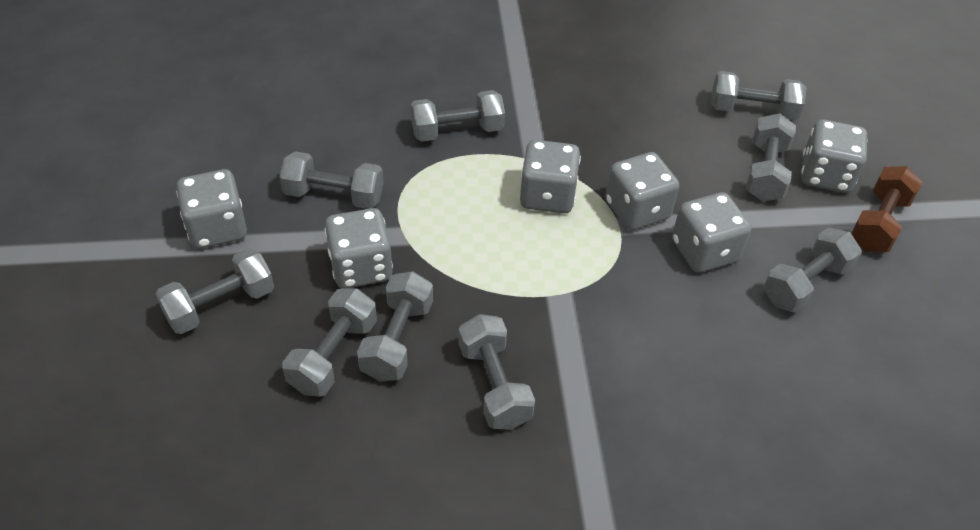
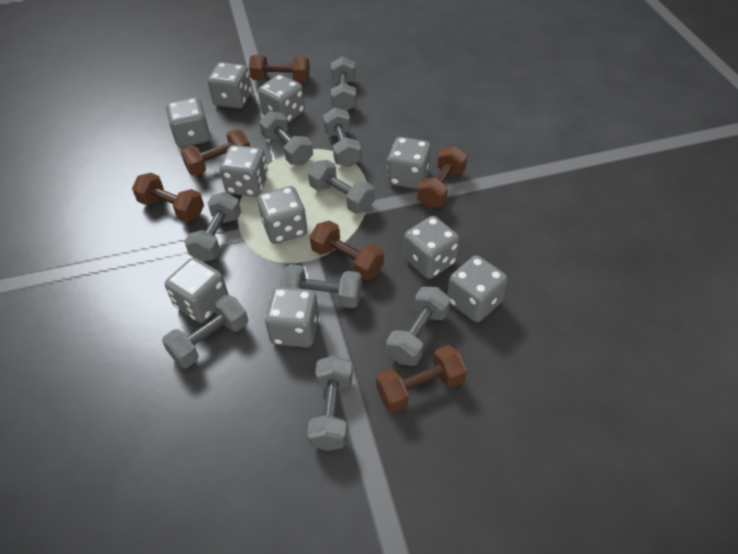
brown dumbbell: [851,166,922,252] = 1 -> [132,173,204,222] [180,129,250,176] [249,55,310,82] [310,220,384,280] [376,345,467,413] [417,146,467,208] = 6
grey dice: [176,169,247,249] [325,208,393,289] [520,140,581,213] [605,152,679,230] [672,192,751,273] [801,119,868,193] = 6 -> [165,258,229,323] [166,97,210,148] [208,62,252,109] [220,145,268,197] [258,74,305,124] [258,186,307,244] [265,287,319,347] [387,137,431,189] [404,216,460,279] [447,256,508,322] = 10

